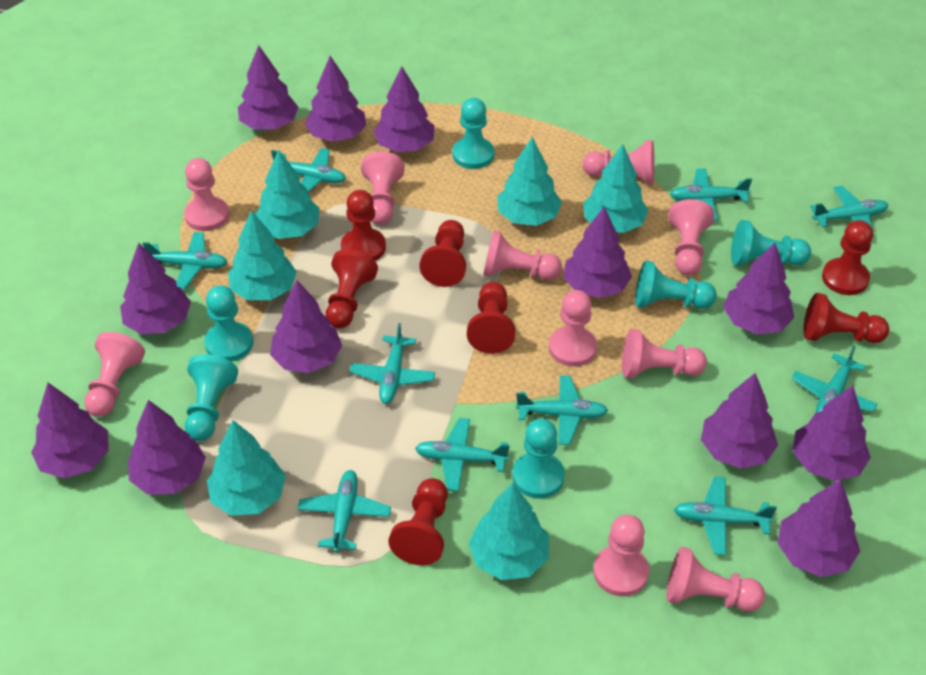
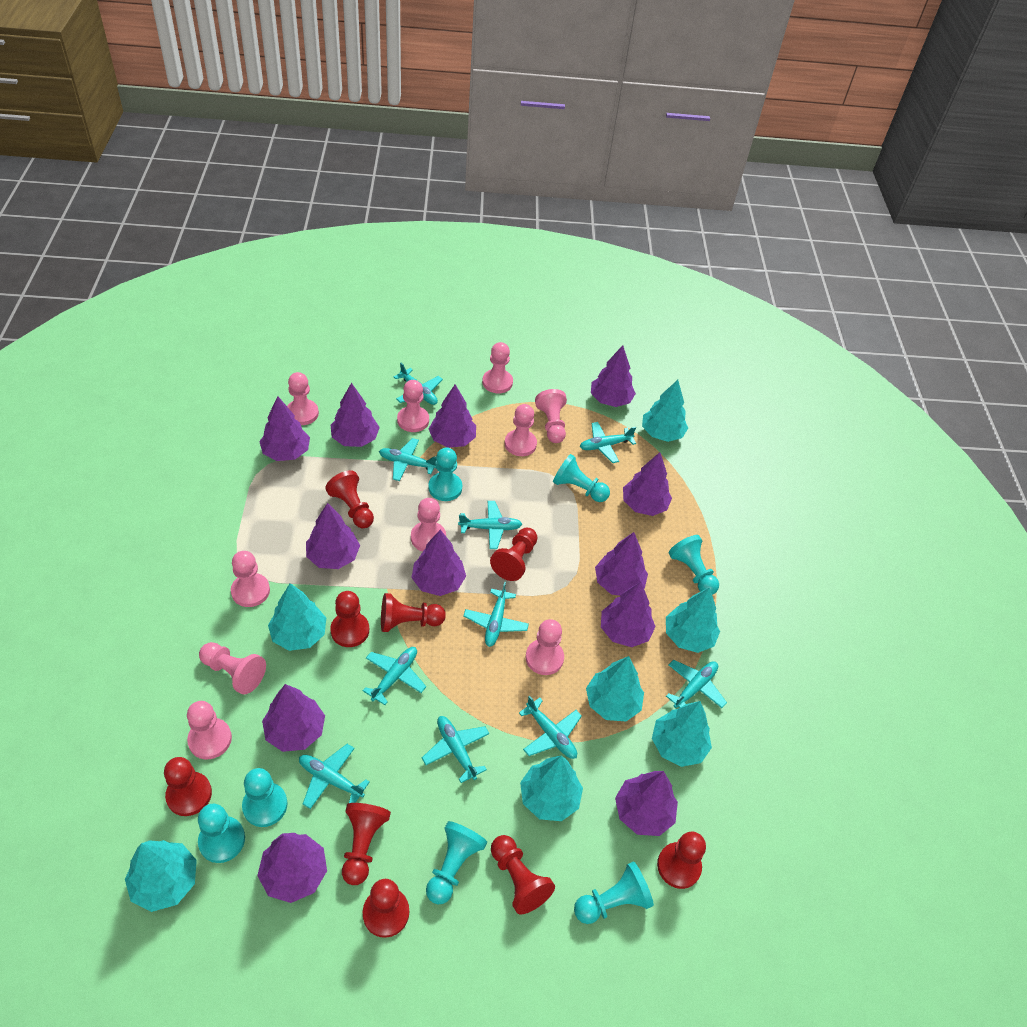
red pawn: [326,249,378,328] [341,190,386,261] [389,478,448,565] [420,220,466,287] [467,282,515,354] [804,293,889,343] [822,220,873,295] = 7 -> [164,757,212,816] [325,470,374,528] [330,591,369,647] [342,803,391,885] [363,879,409,938] [381,593,446,632] [490,528,538,581] [491,835,555,915] [657,832,706,889] = 9
turquoise pawn: [185,354,238,441] [204,285,253,362] [452,98,494,169] [512,419,565,499] [635,261,717,309] [731,220,811,266] = 6 -> [198,804,245,863] [242,768,287,827] [426,821,487,904] [428,447,462,501] [553,454,610,502] [574,861,654,924] [669,535,719,595] = 7
turquoise tree: [207,420,286,516] [228,210,297,300] [255,149,320,239] [468,483,549,580] [497,137,562,226] [583,144,648,233] = 6 -> [125,840,197,912] [268,583,326,651] [520,755,583,821] [586,656,644,721] [642,380,688,442] [652,701,712,767] [666,587,720,653] = 7

